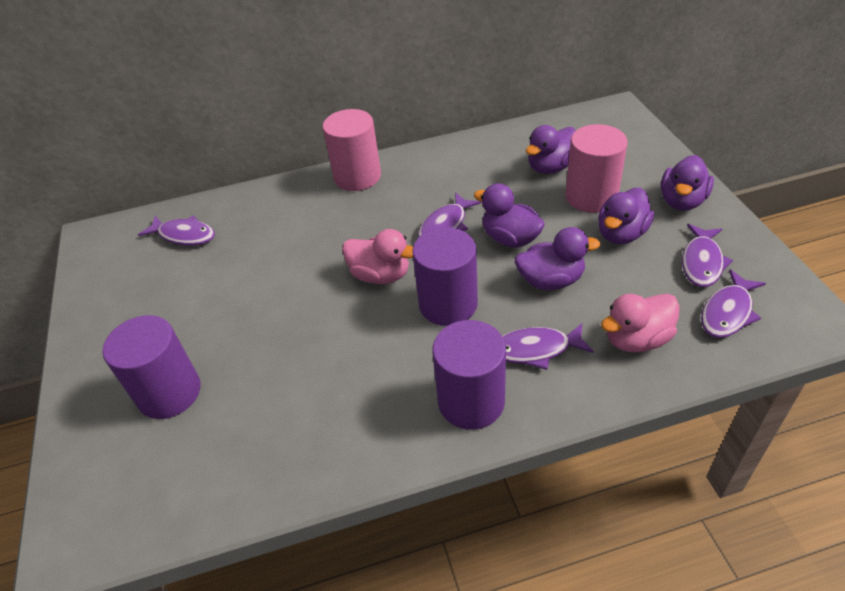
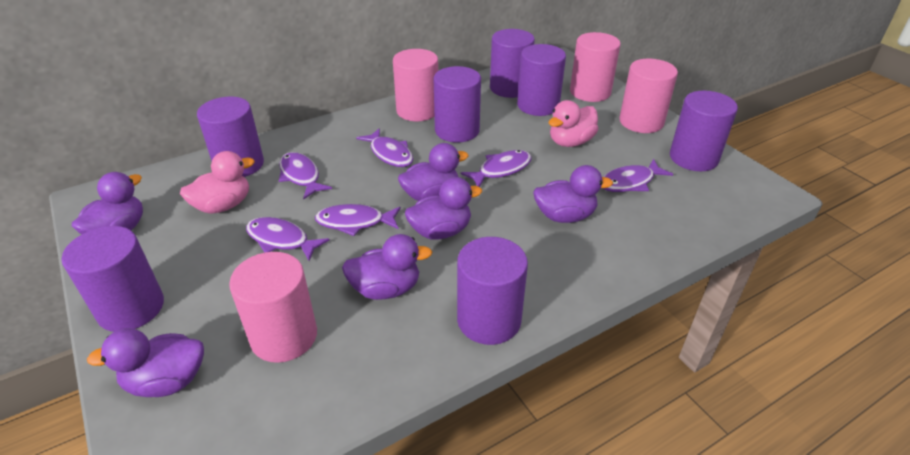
pink cylinder: [323,109,381,191] [565,124,628,213] = 2 -> [229,252,317,363] [393,49,438,121] [570,32,621,102] [619,59,678,133] = 4
purple cylinder: [103,315,200,419] [412,227,478,326] [432,320,506,430] = 3 -> [62,226,164,332] [197,97,264,177] [434,66,481,143] [457,237,528,345] [490,29,535,98] [517,44,566,116] [670,91,738,171] = 7
purple duck: [474,183,545,248] [515,227,601,290] [526,125,576,174] [598,188,654,244] [661,155,714,211] = 5 -> [72,172,143,234] [87,328,204,397] [342,234,432,300] [398,143,468,201] [405,177,482,240] [533,165,613,223] = 6
purple fish: [138,215,215,246] [418,192,481,238] [502,323,594,370] [682,224,733,287] [701,269,766,338] = 5 -> [246,217,329,261] [279,152,332,199] [315,204,401,236] [356,128,413,167] [461,150,532,187] [603,159,673,192] = 6

